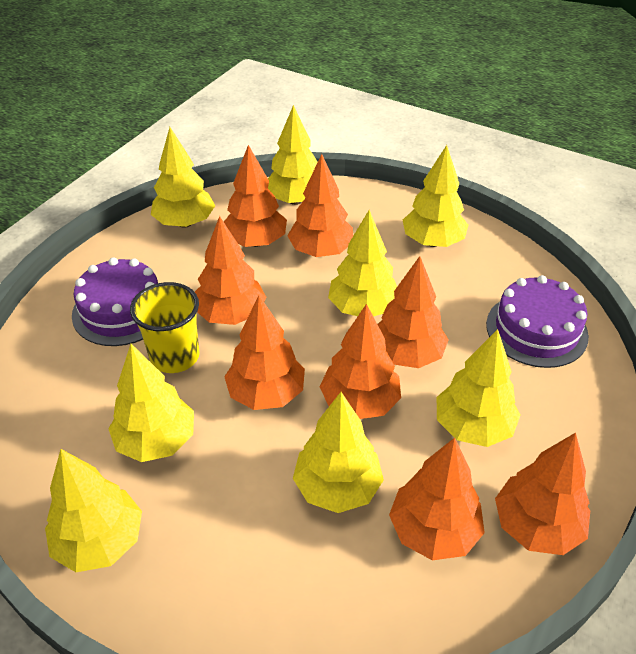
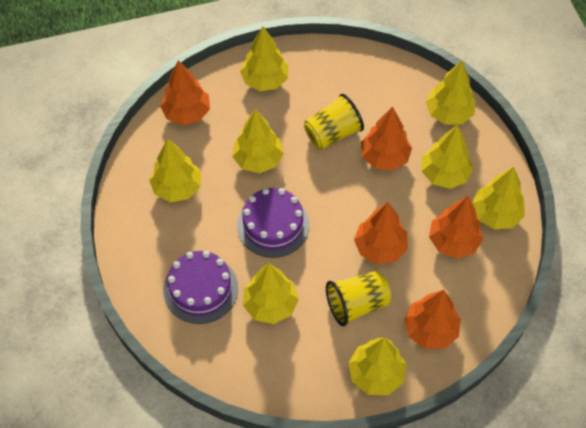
orange tree: [195,216,267,325] [224,145,287,247] [224,295,305,410] [287,154,353,257] [319,304,401,419] [377,256,449,368] [389,438,485,560] [495,433,590,555] = 8 -> [160,60,210,125] [354,202,408,264] [361,107,412,171] [404,290,461,349] [429,196,483,259] = 5
yellow cup: [130,282,200,373] = 1 -> [304,94,364,150] [326,271,391,326] = 2

